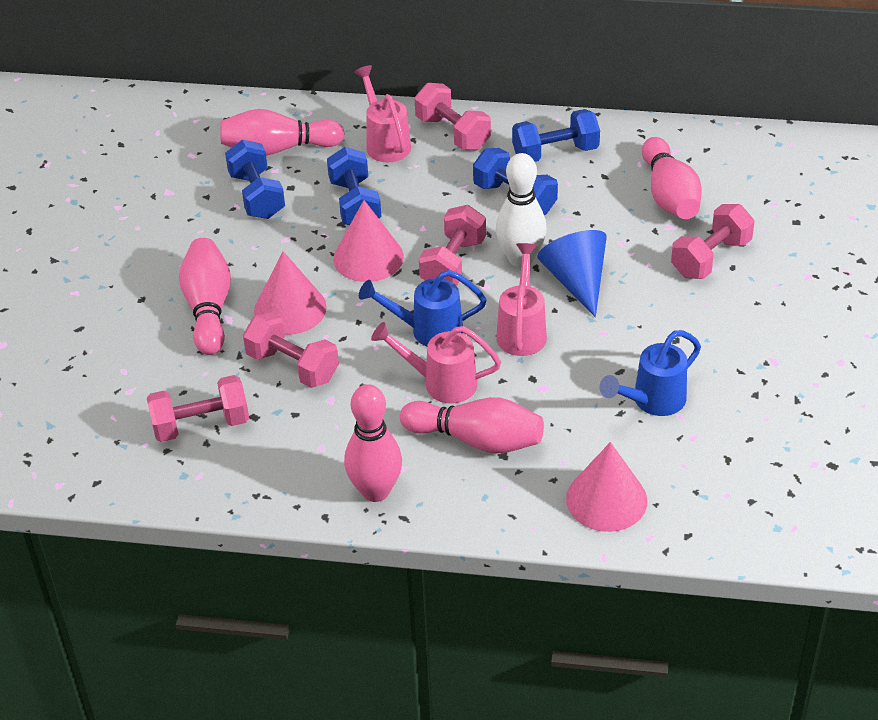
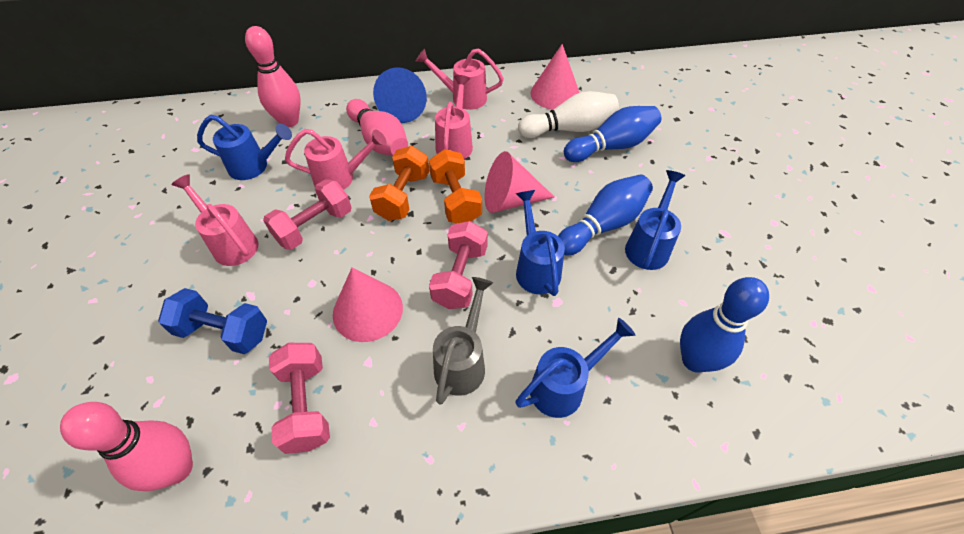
blue bowling pin: none = 0 -> [558,175,653,255] [564,106,661,162] [680,277,769,373] = 3
blue dumbbell: [225,140,285,219] [327,147,381,225] [473,148,558,215] [512,109,600,162] = 4 -> [158,288,267,354] = 1
blue watering can: [359,270,487,346] [600,330,701,416] = 2 -> [197,115,292,180] [515,318,636,418] [516,190,565,296] [625,170,685,270] = 4
grey watering can: none = 0 -> [433,277,493,405] = 1
orange dumbbell: none = 0 -> [369,146,429,221] [429,149,482,223] = 2
pink bowling pin: [179,238,231,355] [220,109,345,156] [344,384,402,502] [400,397,544,454] [642,137,702,219] = 5 -> [60,402,193,491] [245,26,301,127] [346,99,408,156] = 3
pink dumbbell: [147,375,249,442] [243,312,339,388] [414,83,491,150] [419,205,486,286] [671,204,754,279] = 5 -> [263,179,352,250] [269,343,330,454] [429,221,488,309] = 3
pink watering can: [354,65,411,162] [371,322,501,404] [496,243,547,356] = 3 -> [172,174,258,266] [285,129,387,190] [415,48,504,110] [435,75,473,159] = 4

